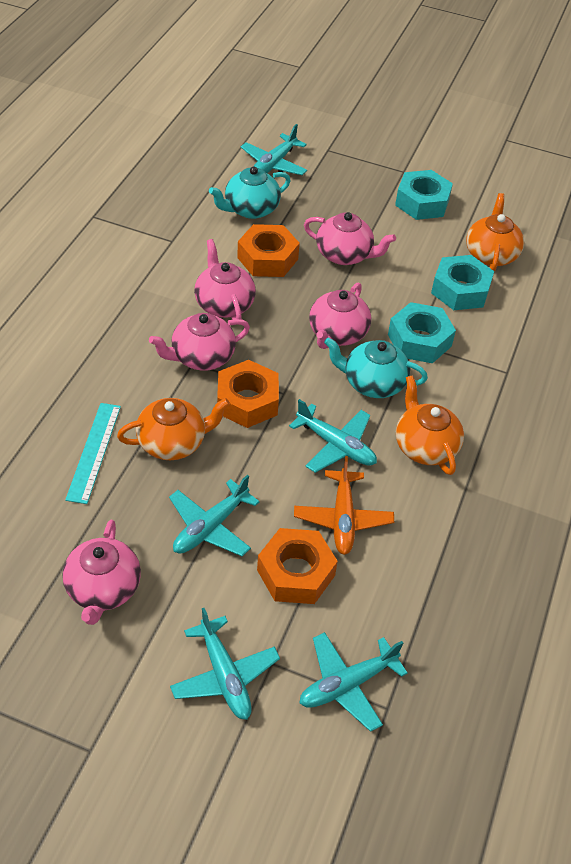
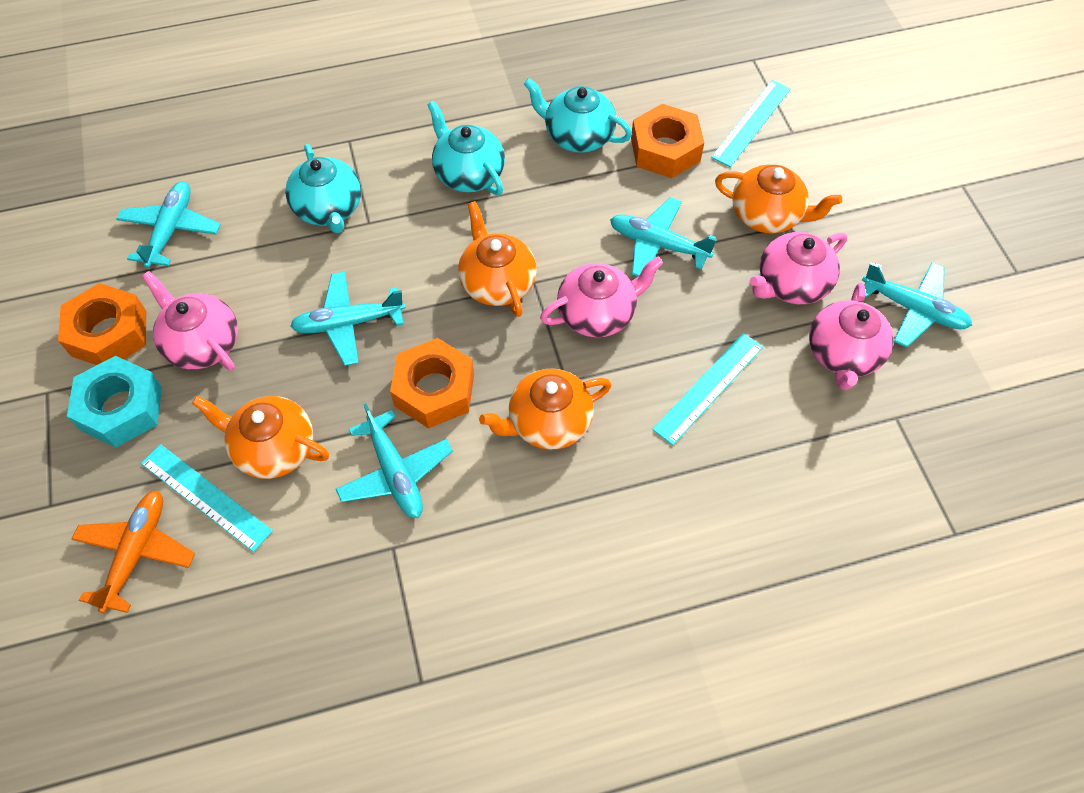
orange teapot: [117,398,230,460] [396,375,464,475] [466,193,524,271] = 3 -> [192,396,329,479] [458,201,537,317] [479,369,611,450] [715,165,842,234] = 4
pink teapot: [62,520,141,625] [149,313,250,371] [194,239,256,320] [304,212,396,265] [309,283,371,349] = 5 -> [142,271,238,371] [540,257,663,337] [750,232,847,304] [809,283,894,390] = 4
turquoise nut: [388,302,456,363] [395,170,453,220] [431,255,494,310] = 3 -> [67,356,162,447] = 1
turquoise ruler: [65,403,121,504] = 1 -> [141,444,273,552] [652,333,763,445] [711,80,791,167] = 3
turquoise teapot: [209,167,291,219] [324,337,428,398] = 2 -> [285,144,361,233] [427,101,505,195] [524,78,632,153] = 3

